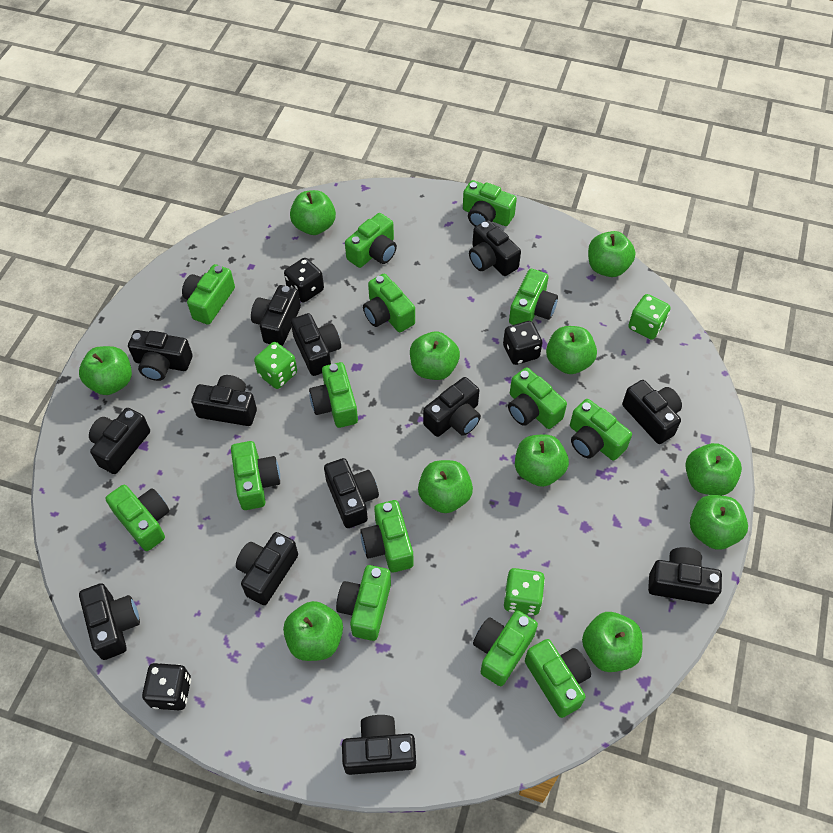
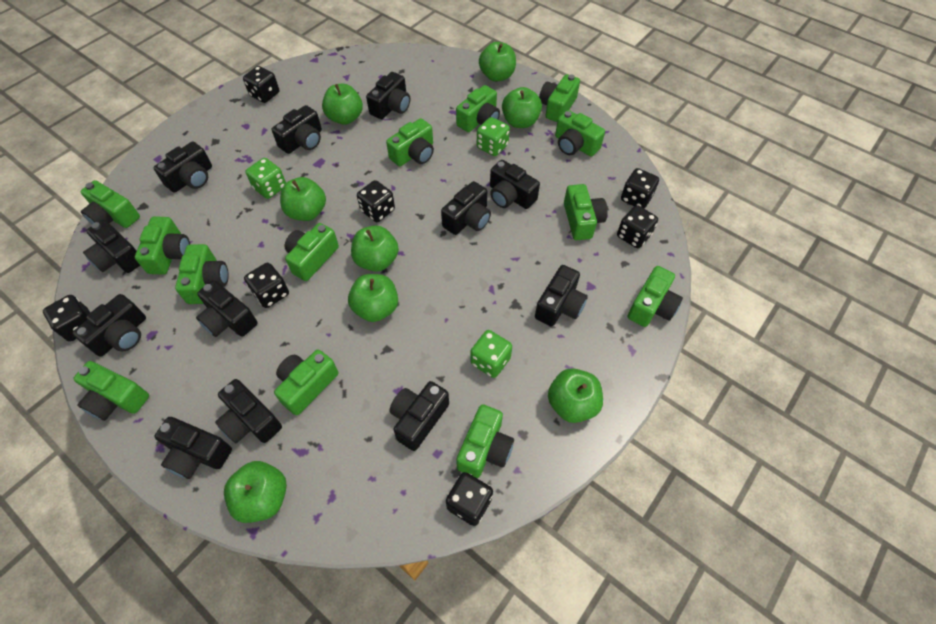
black camera: [79,583,140,660] [89,408,150,474] [128,330,193,381] [191,375,257,426] [236,532,298,605] [251,285,301,346] [291,313,341,376] [324,458,379,528] [342,715,416,775] [423,377,481,437] [469,220,521,276] [622,380,682,444] [648,547,722,604] = 13 -> [72,294,146,357] [83,220,140,273] [154,142,212,193] [154,417,232,479] [196,280,257,337] [215,379,282,443] [272,105,322,154] [366,72,410,119] [389,381,449,451] [441,181,491,235] [490,160,540,209] [535,265,588,326] = 12
black dice: [142,663,191,710] [284,258,324,302] [503,321,542,365] = 3 -> [43,295,90,342] [243,66,279,103] [244,263,289,308] [357,180,395,222] [446,472,493,526] [617,205,658,248] [621,168,659,208] = 7
green apple: [79,346,132,395] [283,601,343,661] [290,190,336,235] [410,331,460,380] [418,460,473,513] [515,434,569,487] [546,326,597,374] [582,612,643,672] [588,231,636,277] [685,443,742,496] [690,495,748,550] = 11 -> [224,461,287,523] [280,177,326,221] [322,84,363,125] [348,274,398,322] [351,225,399,272] [479,42,516,82] [502,87,542,128] [548,368,603,423] = 8
green camera: [105,485,170,551] [182,264,235,325] [231,441,280,510] [309,362,358,428] [336,565,391,641] [345,213,397,268] [360,500,413,573] [363,274,415,332] [463,180,517,227] [473,610,538,686] [508,367,567,429] [509,269,558,325] [525,639,591,718] [570,399,632,461] = 14 -> [73,361,149,421] [81,180,140,228] [135,216,190,275] [175,244,229,304] [274,349,338,415] [285,223,339,281] [386,118,434,166] [456,85,500,132] [456,404,514,478] [539,74,580,122] [555,110,605,156] [564,184,608,240] [628,266,683,327] = 13

